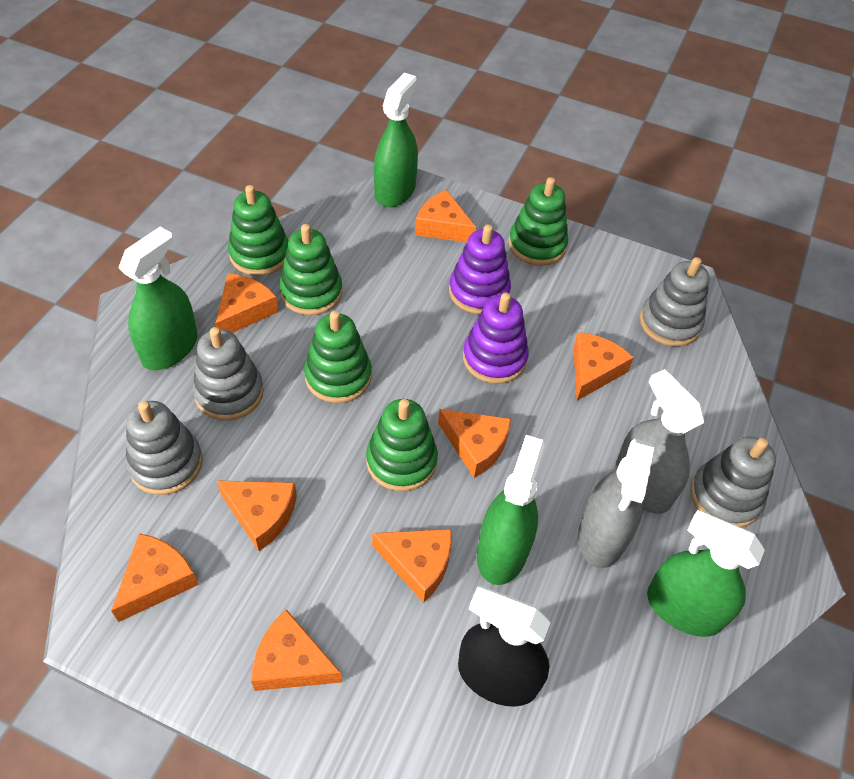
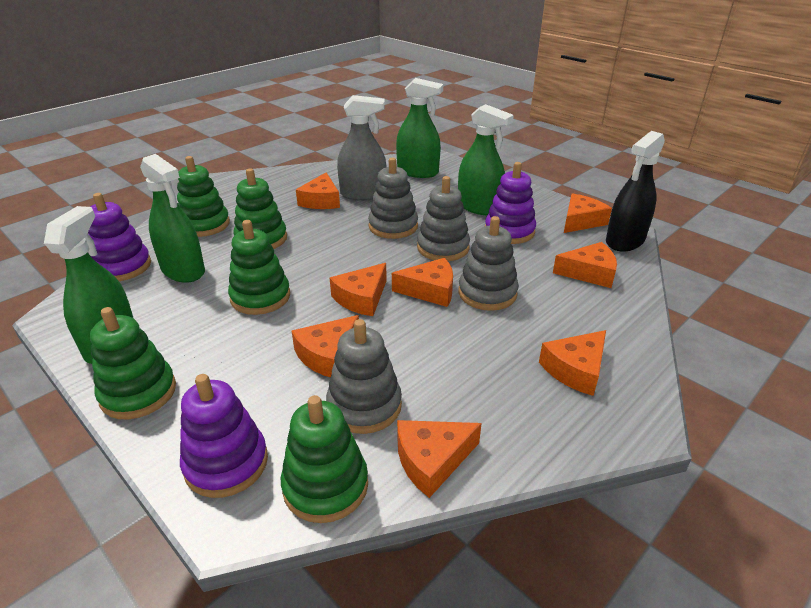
grey spray bottle: [578,439,654,568] [615,369,704,514] = 2 -> [337,95,387,201] = 1
purple stacking toy: [449,224,511,314] [463,293,529,384] = 2 -> [88,193,151,281] [180,374,268,498] [485,162,536,244] = 3

